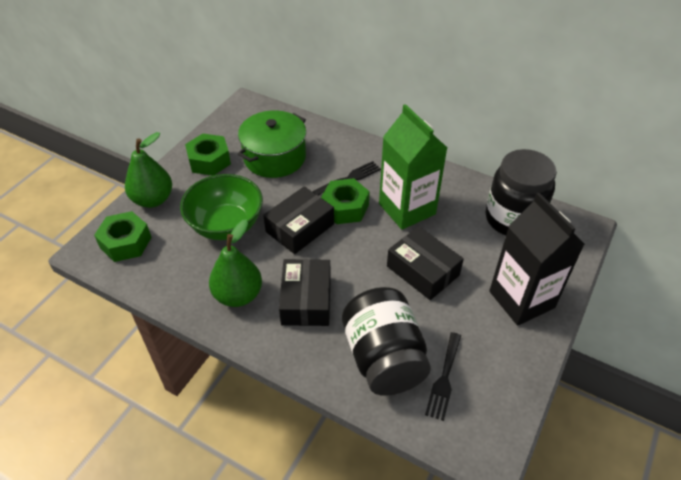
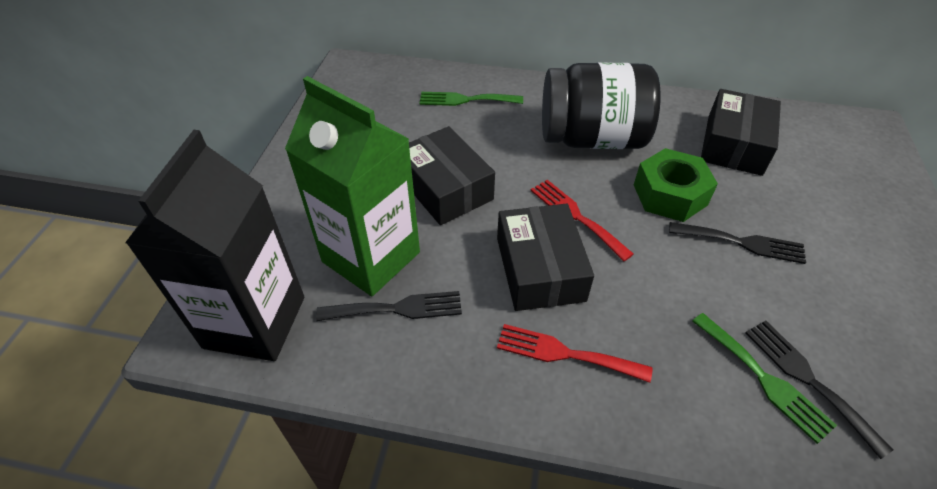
black fork: [312,161,381,196] [425,332,461,421] = 2 -> [316,291,462,321] [669,222,806,264] [745,321,894,459] = 3
black jar: [342,287,431,396] [486,149,557,235] = 2 -> [542,62,661,149] = 1
green bowl: [180,174,263,240] = 1 -> none = 0
green fork: none = 0 -> [419,92,523,106] [692,313,837,444] = 2
green nut: [94,211,152,262] [185,134,231,176] [321,178,370,224] = 3 -> [634,148,718,222] = 1
green pear: [125,132,172,208] [209,219,262,307] = 2 -> none = 0
green pot: [238,111,306,178] = 1 -> none = 0
red fork: none = 0 -> [497,324,652,383] [531,180,634,261] = 2

